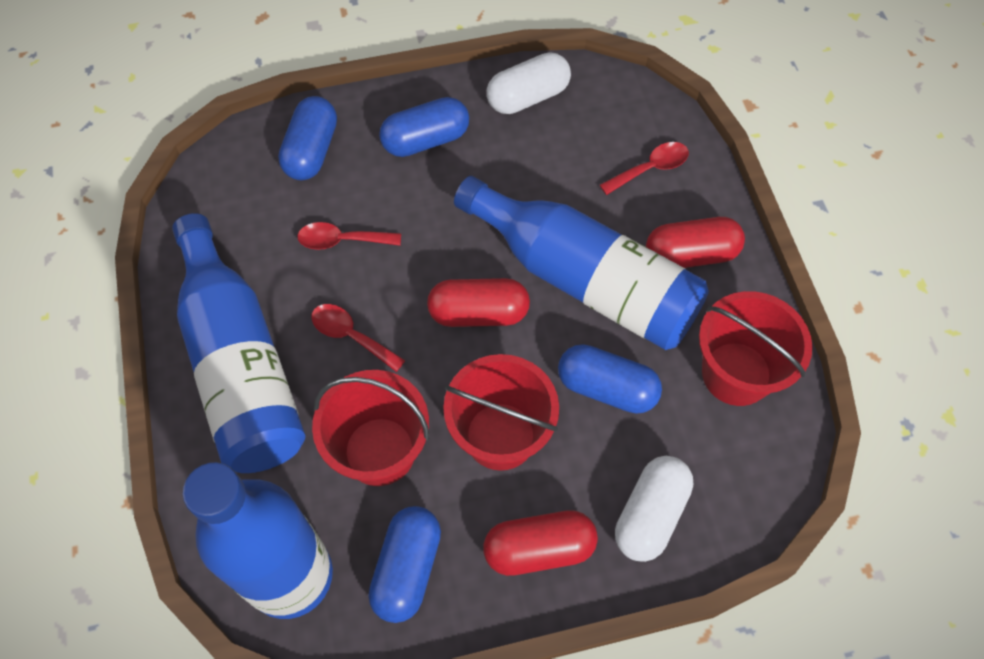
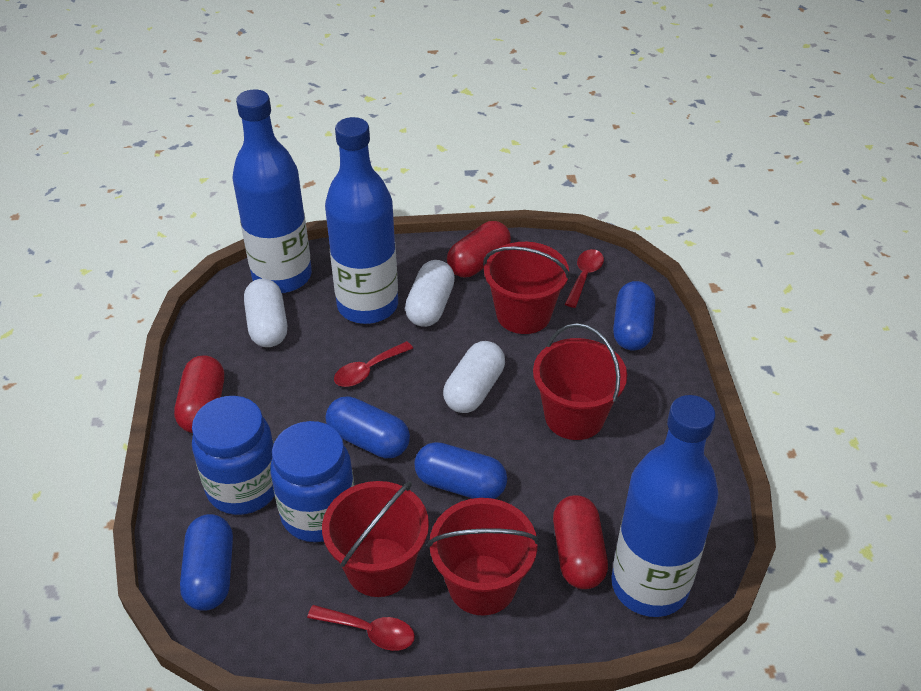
blue jar: none = 0 -> [192,396,275,515] [270,421,354,542] = 2
red bucket: [312,370,429,486] [443,354,559,471] [699,291,812,406] = 3 -> [322,481,429,597] [427,498,539,616] [483,242,570,334] [533,323,627,440] = 4
white capsule: [487,52,571,114] [615,456,693,562] = 2 -> [244,279,287,347] [405,260,455,327] [443,341,505,413] = 3

